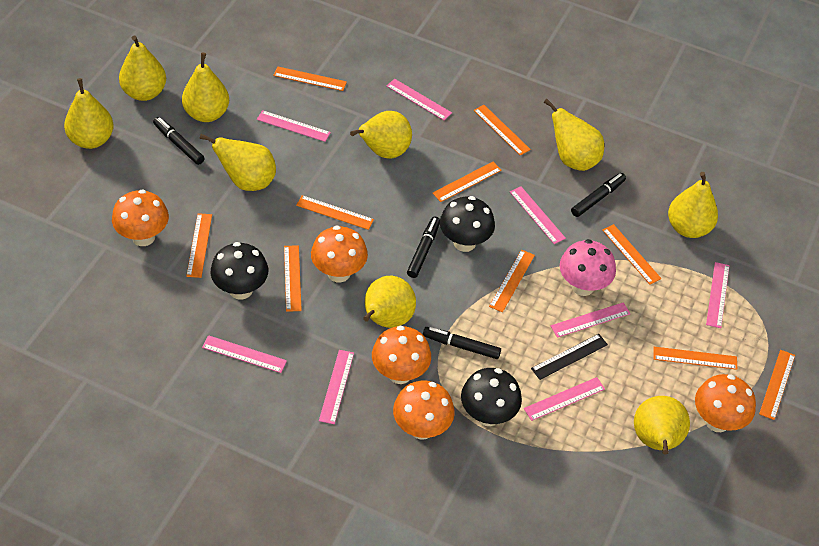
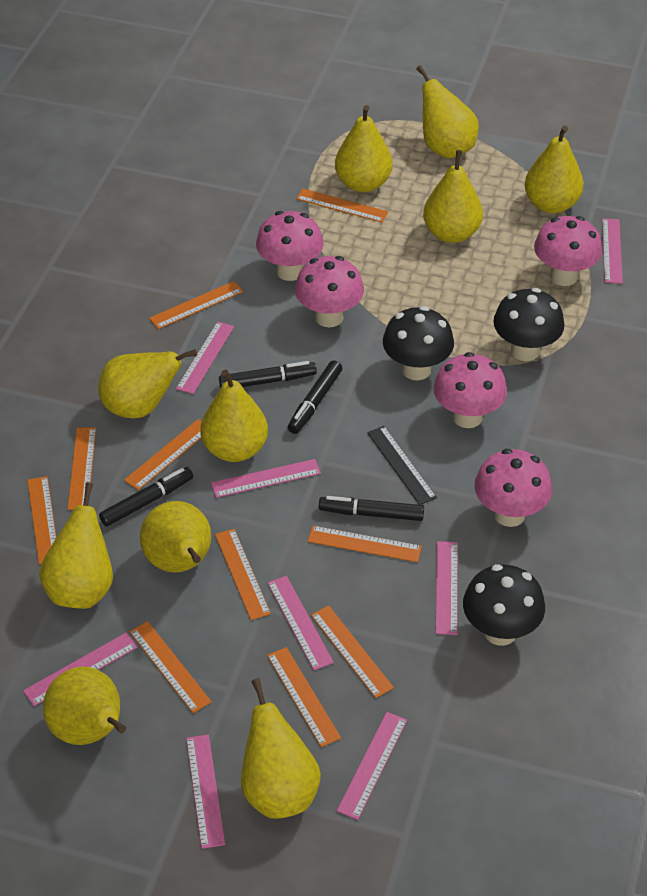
orange mushroom: [112,189,169,246] [311,226,368,283] [372,326,431,384] [393,381,455,440] [695,374,756,432] = 5 -> none = 0
pink mushroom: [560,239,616,296] = 1 -> [256,211,323,281] [295,256,364,327] [433,352,507,428] [474,449,552,527] [534,216,602,286] = 5
yellow pear: [64,78,114,149] [119,35,166,101] [182,53,229,122] [199,134,276,191] [350,111,412,159] [363,276,416,328] [544,99,604,171] [634,396,690,454] [668,172,718,238] = 9 -> [39,482,113,609] [43,666,126,745] [98,349,197,419] [140,501,211,573] [200,370,268,462] [241,678,321,819] [335,105,393,192] [416,65,479,159] [423,150,483,243] [525,126,584,213] = 10

